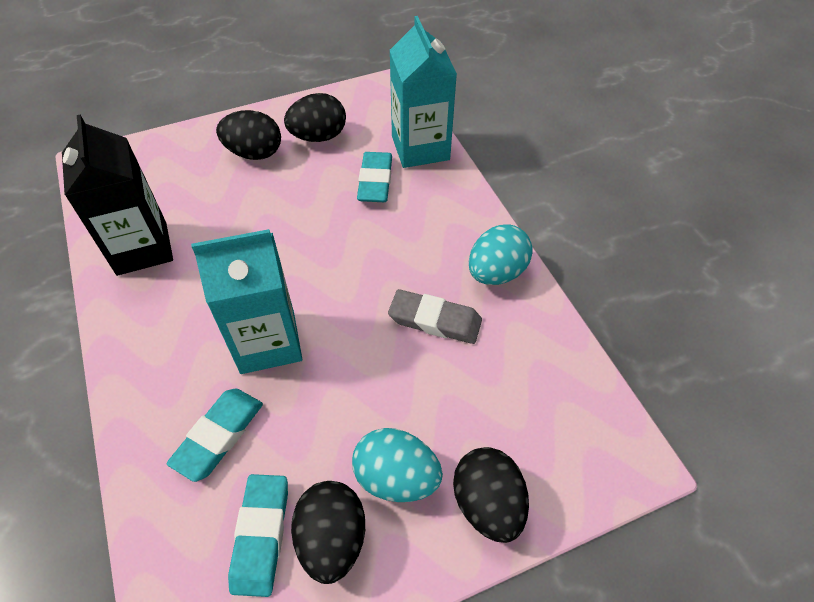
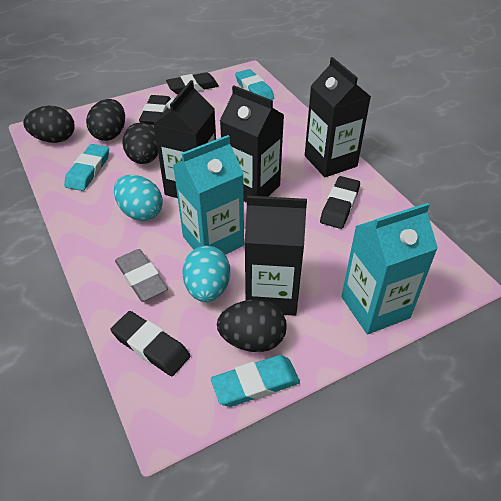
black carton: [62,115,173,276] = 1 -> [154,80,216,198] [220,86,284,203] [245,196,307,316] [305,57,371,177] = 4
black eraser: none = 0 -> [111,311,190,376] [139,95,171,125] [166,72,219,94] [320,176,360,229] = 4

